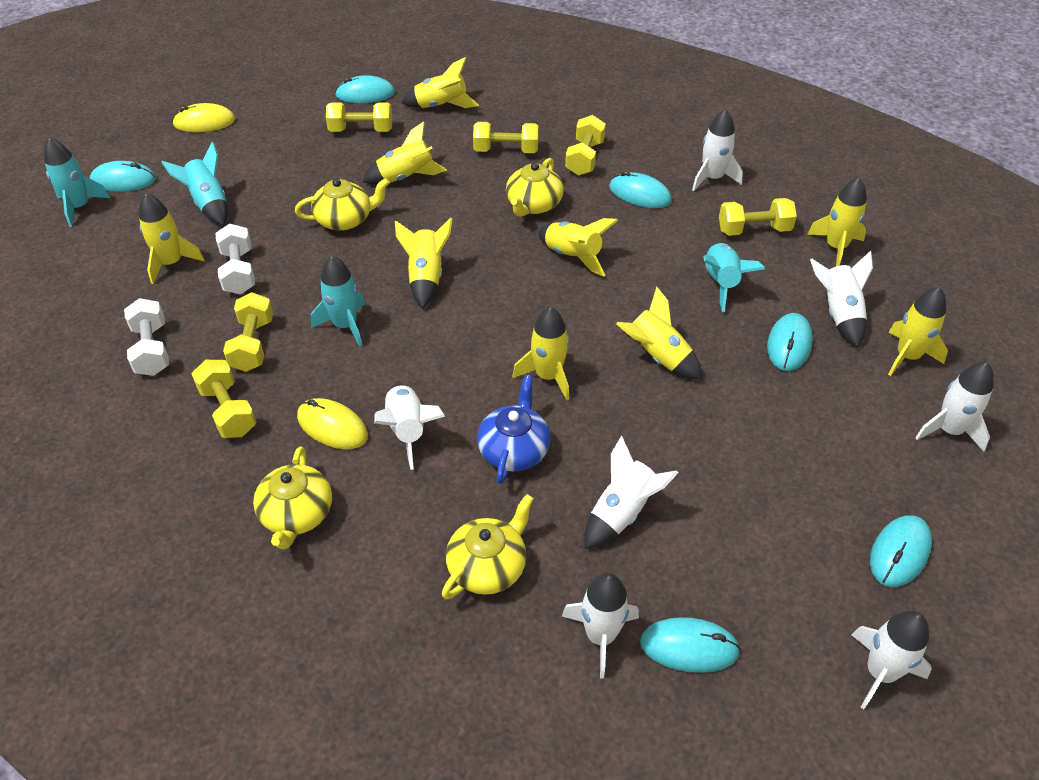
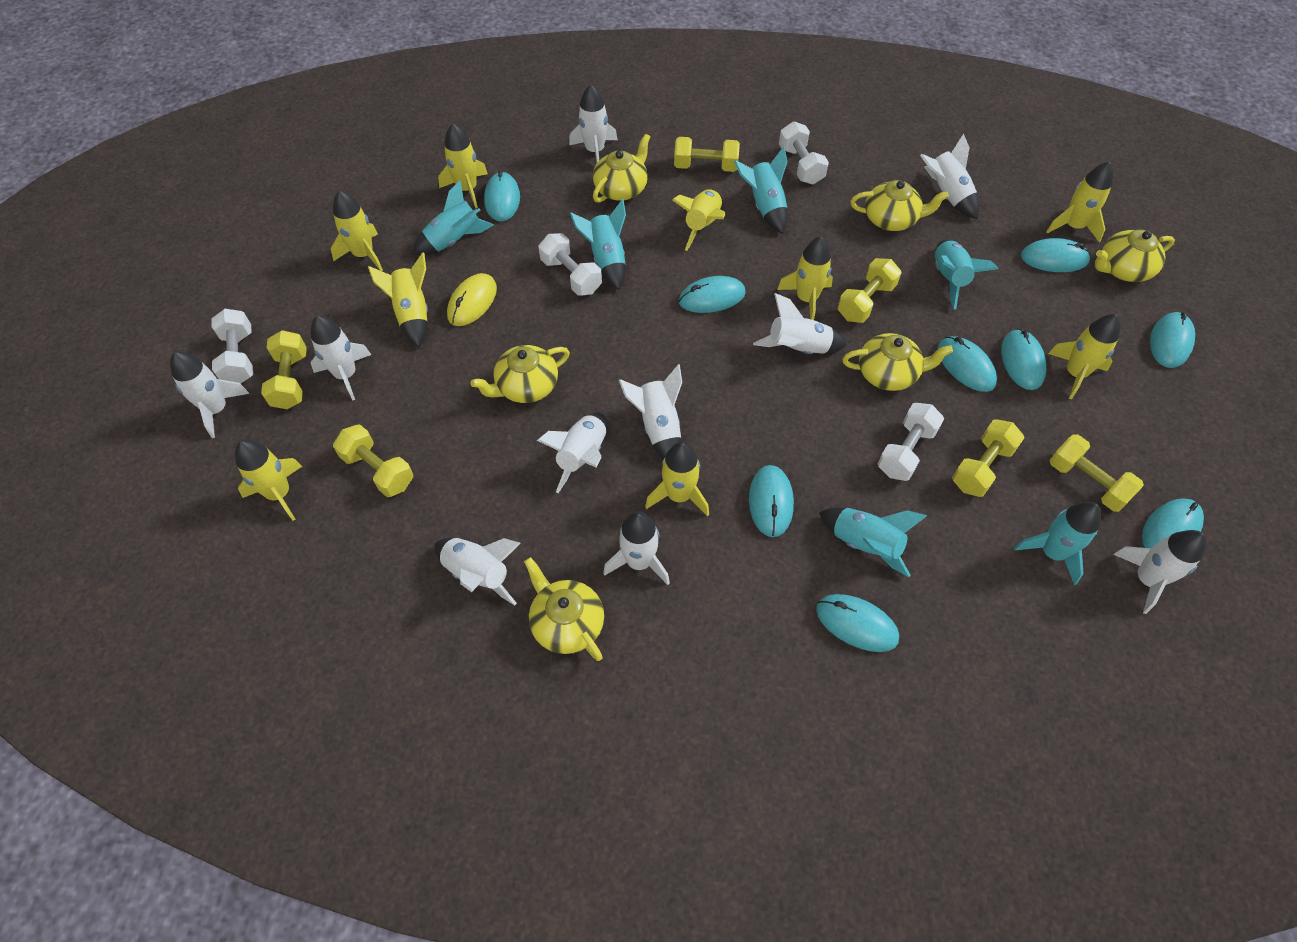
blue teapot: [477,375,551,484] = 1 -> none = 0
turquoise mouse: [90,161,156,192] [335,75,395,103] [609,171,672,208] [640,617,741,673] [767,313,813,371] [870,515,932,587] = 6 -> [484,170,520,221] [679,276,746,313] [749,465,794,537] [816,594,899,652] [938,336,997,392] [1001,329,1046,390] [1021,238,1091,272] [1142,498,1204,549] [1150,312,1195,368] = 9
turquoise rocket: [44,137,110,227] [162,141,228,226] [311,256,365,347] [704,243,765,312] = 4 -> [412,181,494,256] [570,199,626,290] [734,147,788,234] [819,508,927,577] [935,240,999,309] [1014,502,1102,585] = 6
white dumbbell: [124,298,169,376] [216,224,255,294] = 2 -> [211,309,253,384] [538,233,602,296] [779,121,829,185] [878,403,944,481] = 4
white rocket: [374,384,445,470] [562,573,639,679] [585,436,679,549] [692,109,743,191] [810,251,873,348] [852,611,932,709] [915,362,994,452] = 7 -> [170,352,249,438] [311,315,371,401] [434,538,521,605] [537,413,607,493] [569,84,618,163] [603,511,670,585] [619,364,682,459] [753,293,847,354] [920,134,979,219] [1113,530,1207,614] = 10
yellow mouse: [172,103,235,132] [297,398,368,449] = 2 -> [447,273,497,326] = 1
yellow teapot: [253,447,332,549] [295,178,390,231] [442,494,534,599] [506,158,564,217] = 4 -> [471,345,570,403] [524,557,604,661] [593,134,650,203] [842,333,953,391] [850,180,949,231] [1095,229,1175,282] = 6

